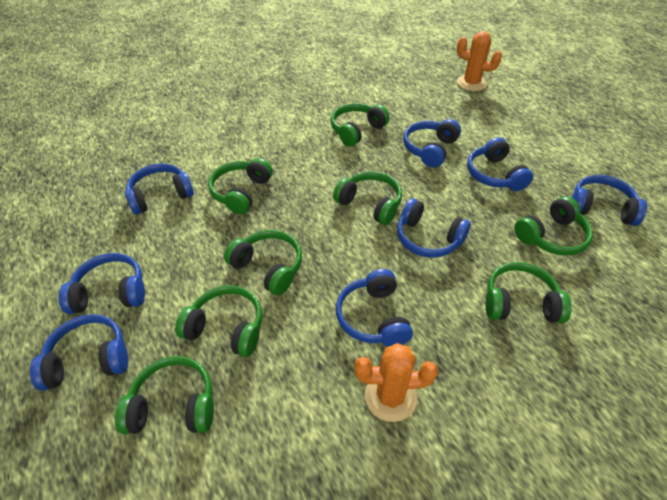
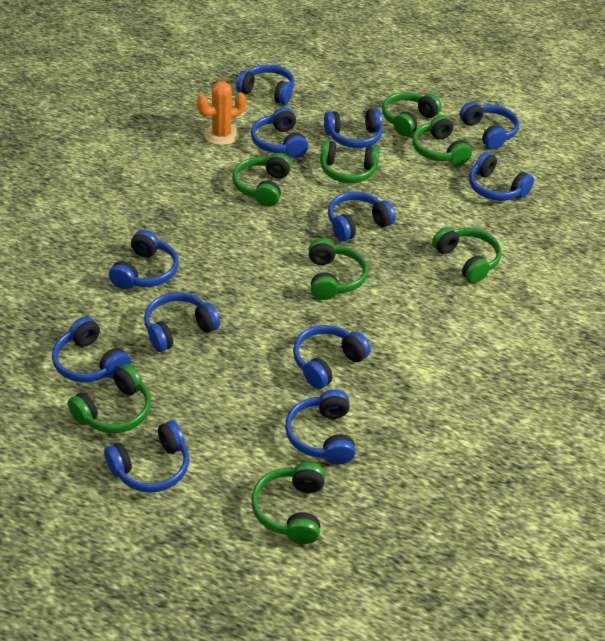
blue headphones: [30,314,128,391] [58,253,145,314] [125,164,194,215] [336,269,413,347] [397,198,471,258] [403,119,461,168] [467,137,533,191] [572,175,647,226] = 8 -> [52,317,131,382] [104,420,189,493] [109,230,179,289] [144,292,220,352] [236,64,294,105] [251,107,308,158] [285,389,356,465] [293,325,371,389] [324,109,382,148] [328,192,396,241] [460,101,519,150] [469,152,534,201] = 12
orange cactus: [354,343,438,422] [457,32,502,91] = 2 -> [197,81,246,145] = 1

